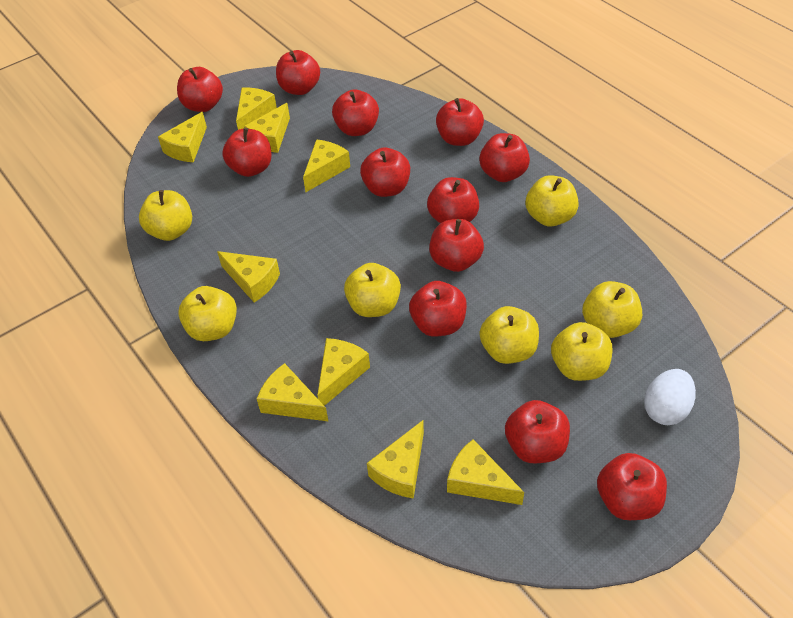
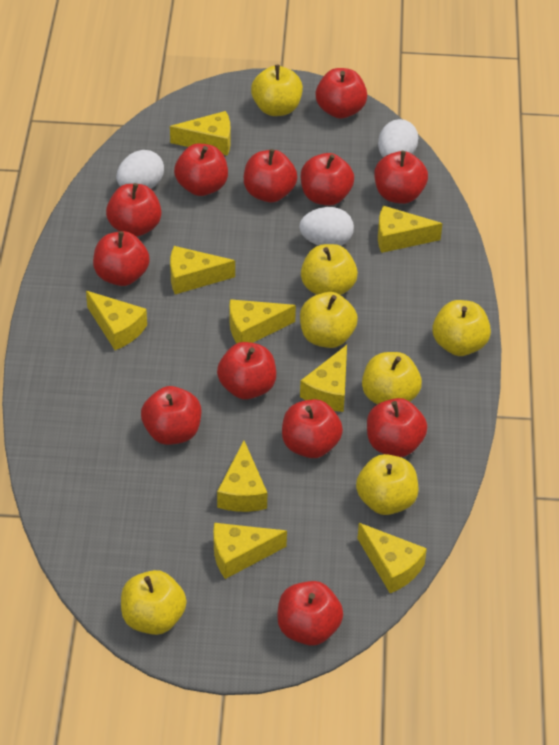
white egg: [644,369,696,425] = 1 -> [116,150,164,189] [299,207,354,246] [378,119,418,158] = 3

